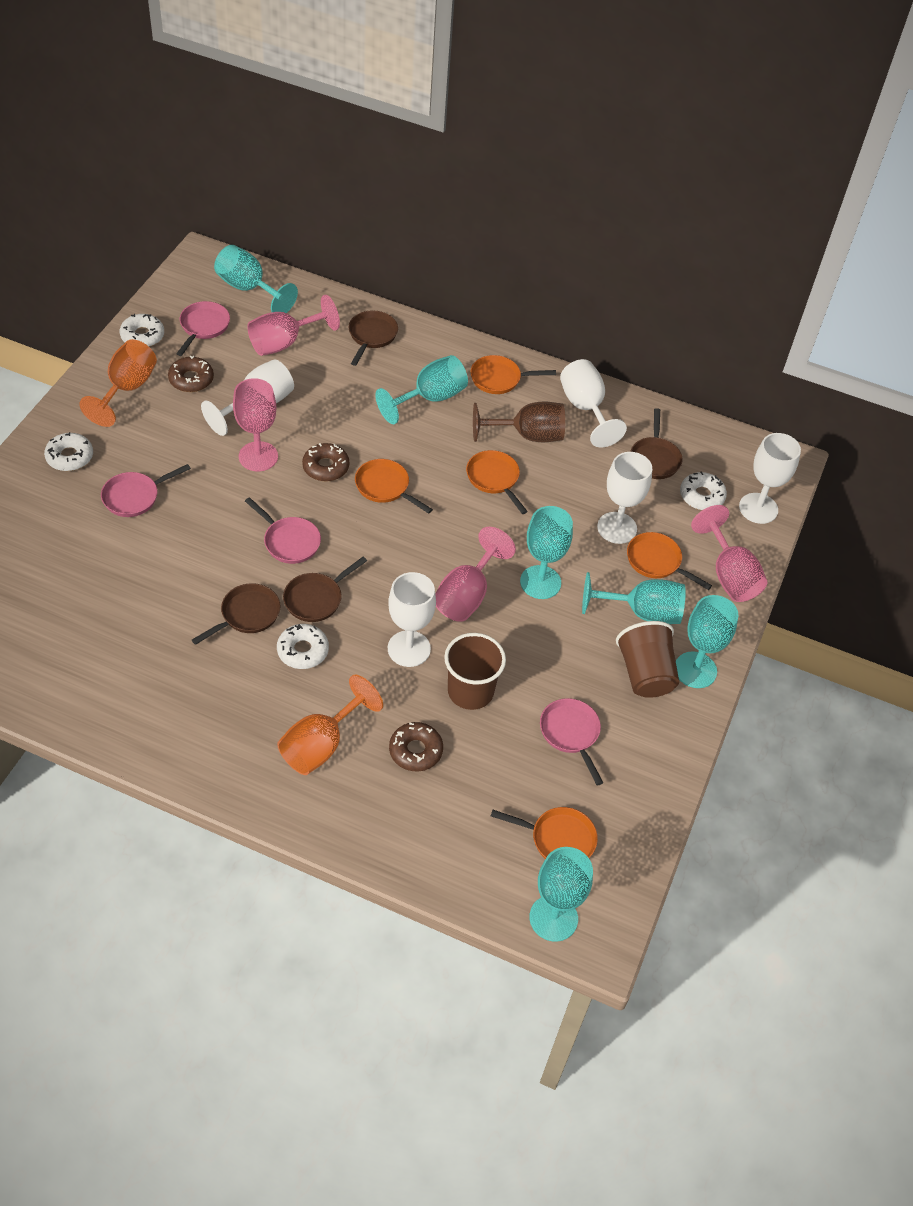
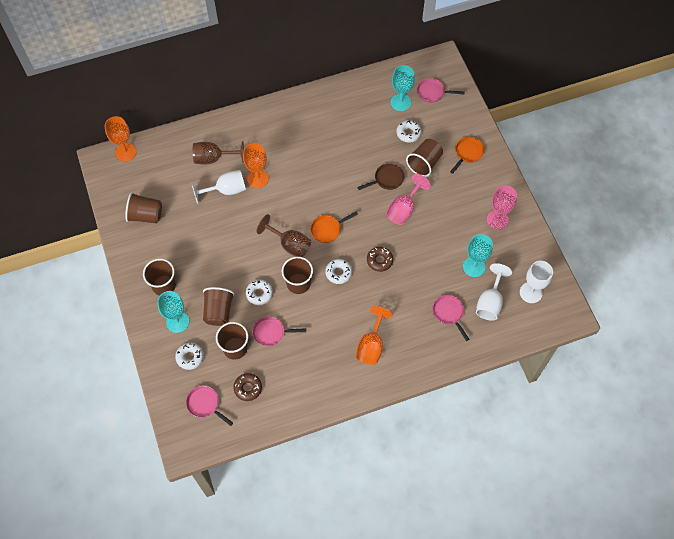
brown cup: [444,633,506,710] [616,621,679,698] = 2 -> [125,192,162,223] [143,258,176,296] [203,287,234,326] [216,322,248,360] [282,257,313,294] [406,139,443,177] = 6
brown donut: [168,356,214,392] [302,443,349,481] [389,722,443,772] = 3 -> [233,373,262,401] [367,247,393,272] = 2
brown goblet: [473,402,565,442] = 1 -> [193,141,244,165] [256,214,311,257] = 2
brown pan: [192,583,280,645] [283,557,367,622] [349,311,398,366] [630,408,683,479] = 4 -> [358,163,404,190] = 1
orange goblet: [79,339,157,427] [277,674,383,775] = 2 -> [105,116,137,162] [243,143,269,188] [355,306,393,365] = 3
orange pan: [355,459,433,514] [466,450,528,514] [470,355,556,394] [491,807,598,859] [627,532,712,590] = 5 -> [310,211,358,243] [450,137,485,174] = 2
pink goblet: [233,378,278,471] [247,295,340,356] [435,527,516,622] [691,505,767,602] = 4 -> [386,174,431,225] [487,185,517,230] = 2
turquoise goblet: [214,245,298,313] [375,355,468,424] [520,506,573,599] [529,847,593,942] [582,572,686,624] [676,595,738,688] = 6 -> [157,291,189,333] [391,65,415,111] [463,234,493,277] = 3
white goblet: [201,360,294,436] [388,572,436,667] [560,359,627,447] [597,452,652,544] [739,433,801,524] = 5 -> [191,170,246,204] [476,263,512,321] [520,261,553,303] = 3

